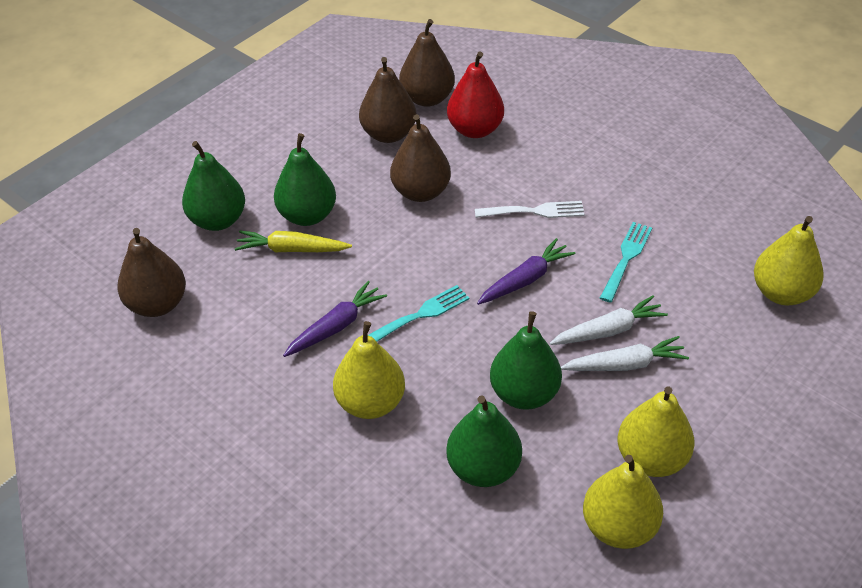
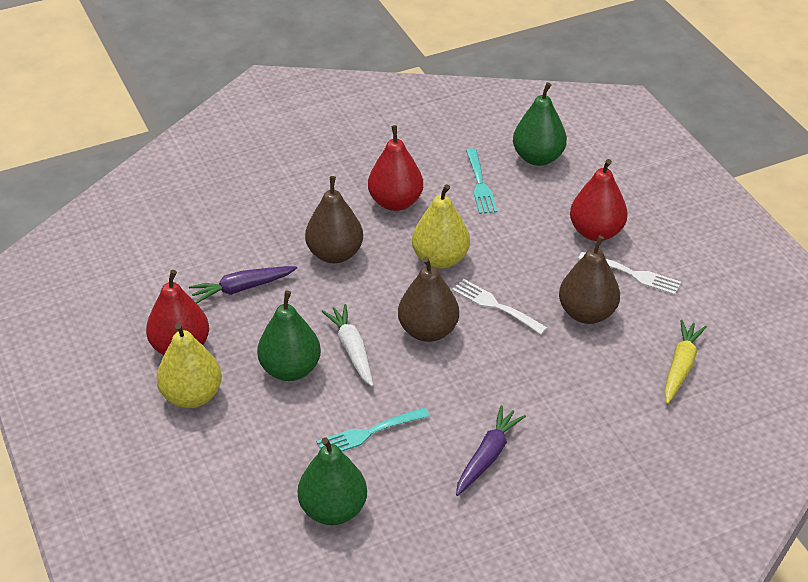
brown pear: [118,228,186,317] [359,57,416,143] [390,114,451,202] [399,19,455,107] = 4 -> [305,176,363,263] [398,257,459,342] [559,236,620,324] = 3
green pear: [182,141,245,231] [274,133,336,226] [446,395,522,487] [490,311,562,410] = 4 -> [257,291,321,381] [298,437,367,525] [513,83,567,166] = 3
red pear: [447,51,504,138] = 1 -> [146,270,209,355] [368,125,423,211] [570,159,628,241] = 3
white carrot: [550,295,668,345] [561,336,689,371] = 2 -> [321,304,373,387] = 1
white fork: [475,201,585,218] = 1 -> [452,279,547,335] [578,252,681,295] = 2
yellow pear: [333,321,405,419] [583,455,663,549] [618,386,695,477] [754,216,824,305] = 4 -> [156,323,222,408] [412,184,470,269] = 2

